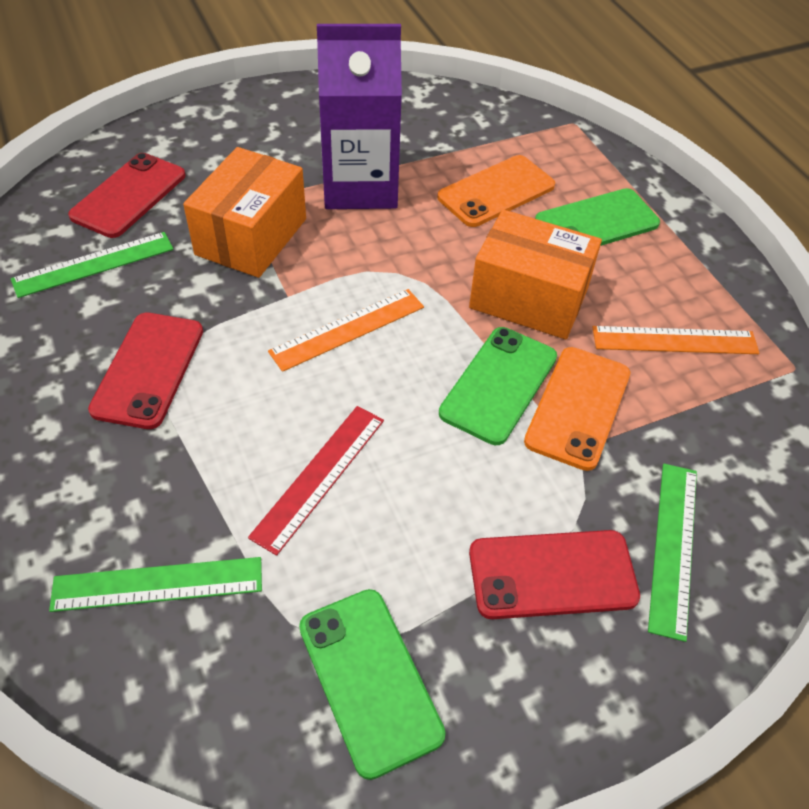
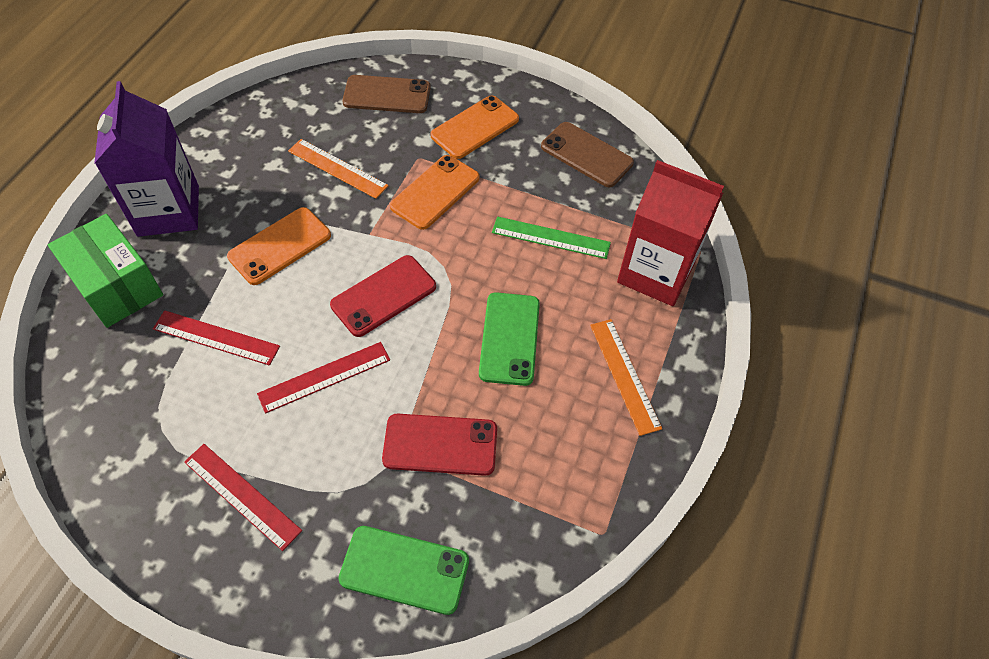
brown phone: none = 0 -> [342,75,431,113] [541,122,634,187] = 2
green box: none = 0 -> [48,214,163,328] = 1
green phone: [299,589,446,780] [439,327,557,445] [535,188,660,246] = 3 -> [339,526,469,615] [479,292,540,386] = 2
green ruler: [11,232,174,298] [49,557,262,612] [648,464,697,642] = 3 -> [492,216,611,259] = 1
orange box: [183,147,306,278] [469,209,602,339] = 2 -> none = 0
orange phone: [438,155,555,227] [524,347,630,471] = 2 -> [227,207,331,285] [390,155,480,230] [431,96,519,159] = 3
red carton: none = 0 -> [617,160,724,306] = 1
red phone: [68,153,185,238] [88,313,203,429] [469,530,640,619] = 3 -> [330,255,436,337] [382,414,497,476] = 2
red ruler: [248,406,384,556] = 1 -> [153,310,280,366] [184,444,302,551] [257,342,390,414] = 3

